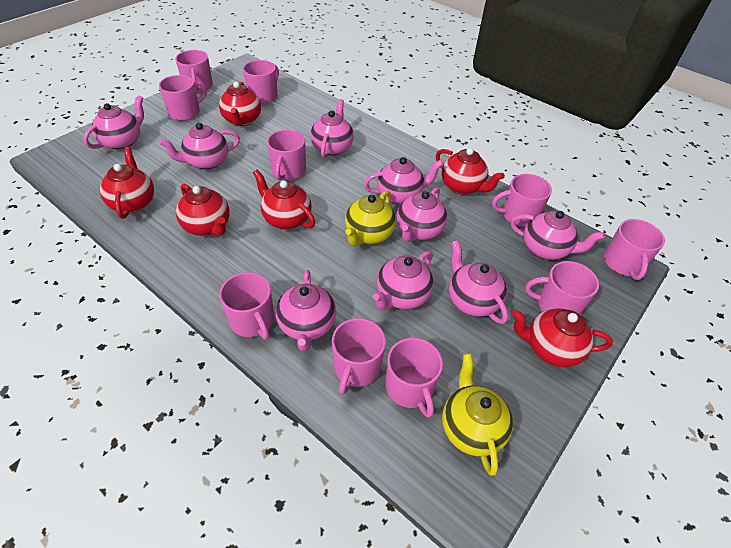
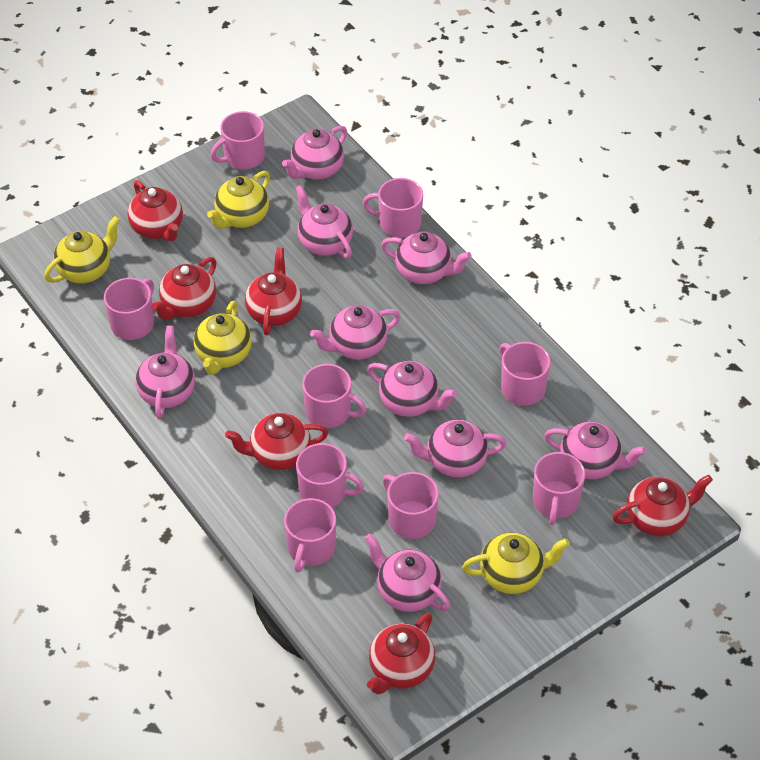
pink mug: [159,75,207,121] [175,50,213,93] [219,272,274,340] [243,60,279,104] [267,130,306,180] [332,318,386,395] [386,338,443,418] [492,174,552,227] [525,261,599,315] [604,219,665,280] = 10 -> [104,278,154,340] [210,111,265,169] [284,498,336,572] [296,443,364,507] [302,364,366,428] [363,178,423,238] [383,472,439,539] [499,342,551,406] [533,452,585,525] = 9
yellow teapot: [345,191,396,246] [442,353,513,476] = 2 -> [44,216,120,284] [193,301,252,375] [207,171,270,229] [462,532,570,594] = 4

